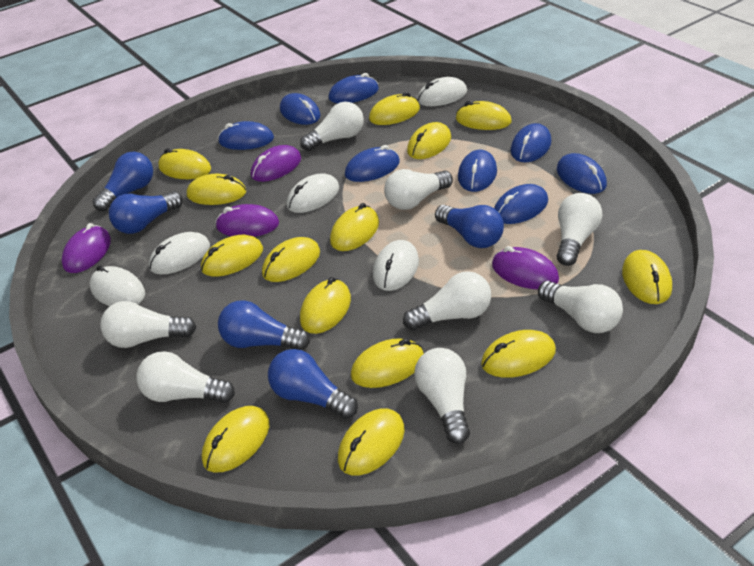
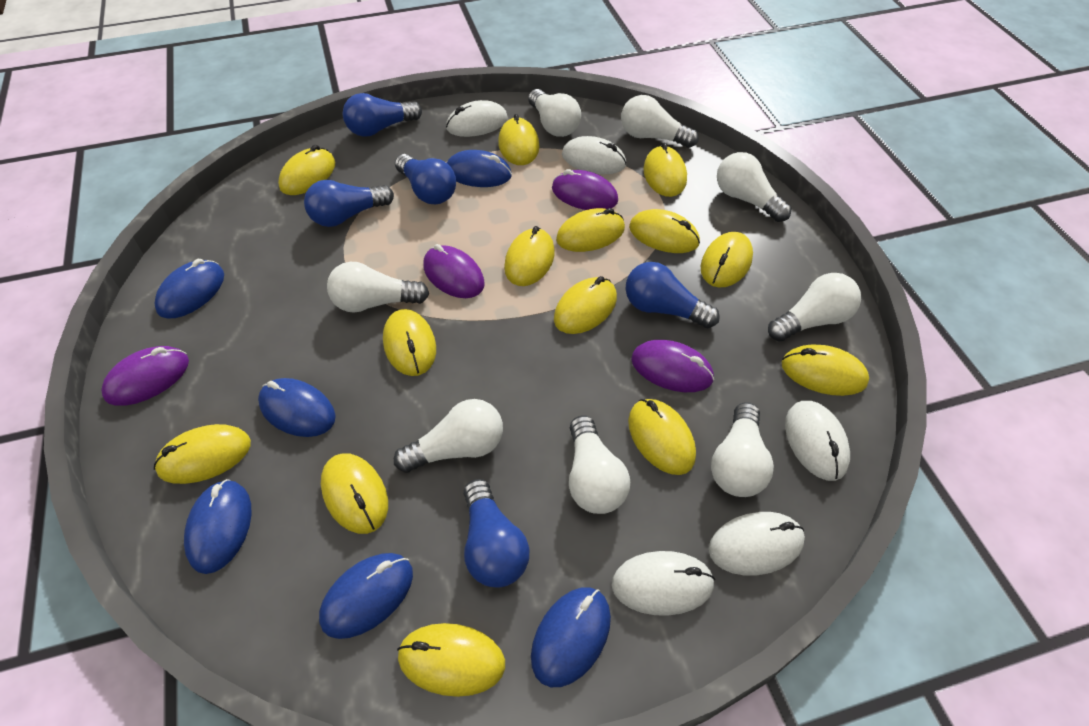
blue mouse: [218,121,274,150] [280,93,321,125] [328,73,379,103] [345,145,400,182] [458,150,497,192] [494,184,548,224] [511,123,551,162] [557,153,607,194] = 8 -> [154,259,224,318] [184,479,251,574] [258,378,336,437] [319,553,413,639] [447,150,512,187] [531,587,611,687] = 6

